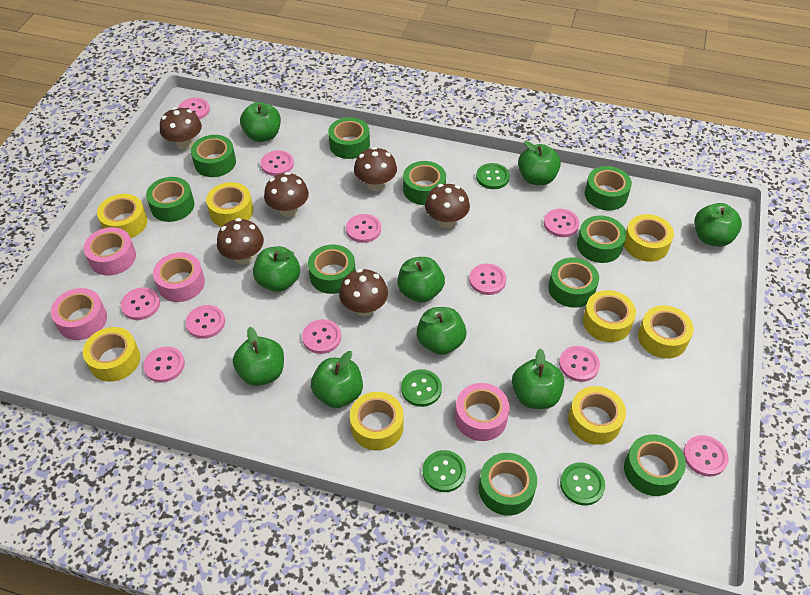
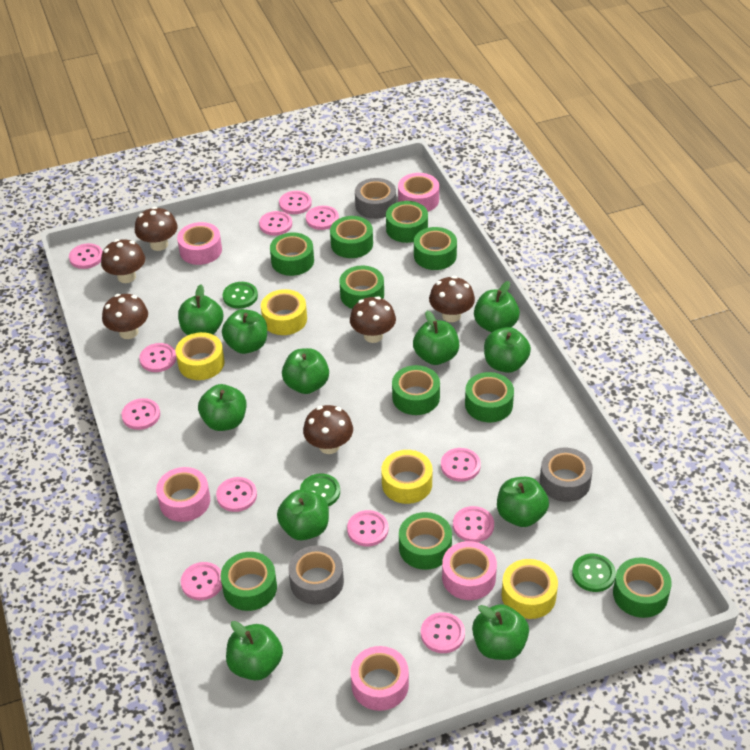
green apple: [233,327,284,386] [240,102,281,142] [253,246,300,292] [311,351,363,408] [397,257,445,303] [416,307,466,355] [512,348,564,409] [518,141,561,185] [694,203,742,247] = 9 -> [178,284,223,335] [198,384,246,431] [222,309,267,354] [226,621,283,680] [277,490,329,540] [282,348,329,394] [413,311,459,365] [472,604,529,660] [474,281,520,333] [484,327,531,373] [497,477,549,527] = 11
green button: [401,369,442,407] [423,450,466,492] [476,163,510,189] [560,463,605,506] = 4 -> [223,282,258,309] [300,473,340,506] [572,554,616,592] = 3
grey tape: none = 0 -> [288,545,344,605] [355,178,396,219] [540,448,593,502] = 3
pink button: [121,287,160,320] [143,346,185,382] [178,98,210,120] [186,305,225,339] [261,150,294,176] [302,319,341,354] [346,214,381,243] [469,264,506,295] [544,209,579,237] [559,346,600,382] [683,435,729,476] = 11 -> [69,243,103,269] [121,398,160,430] [139,343,177,372] [181,562,222,600] [216,477,257,512] [259,211,292,235] [279,191,312,214] [306,206,339,230] [347,510,388,547] [421,612,465,653] [441,448,481,482] [453,506,494,542] = 12
pink tape: [50,288,107,340] [84,227,136,276] [153,252,205,302] [455,383,510,441] = 4 -> [156,467,210,522] [177,222,222,265] [351,646,409,711] [398,173,439,212] [442,541,497,600] = 5
yellow tape: [83,327,140,382] [97,194,147,238] [206,182,253,227] [350,392,404,451] [568,386,626,445] [583,290,636,342] [624,214,674,262] [638,305,694,359] = 8 -> [176,332,225,380] [261,289,307,335] [381,450,432,504] [501,559,558,619] = 4

